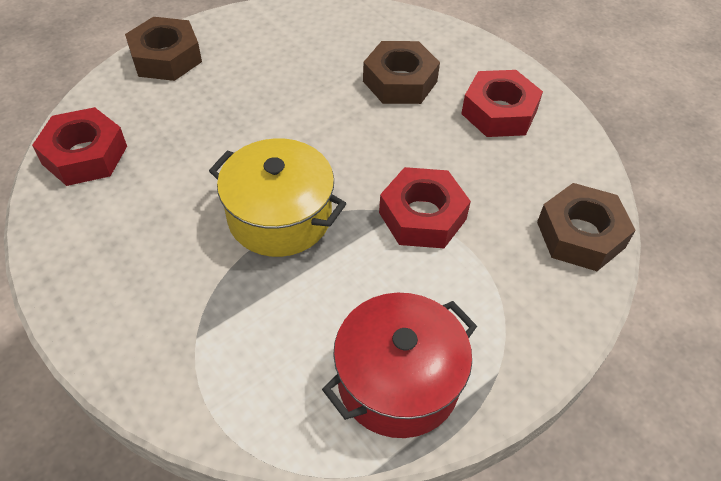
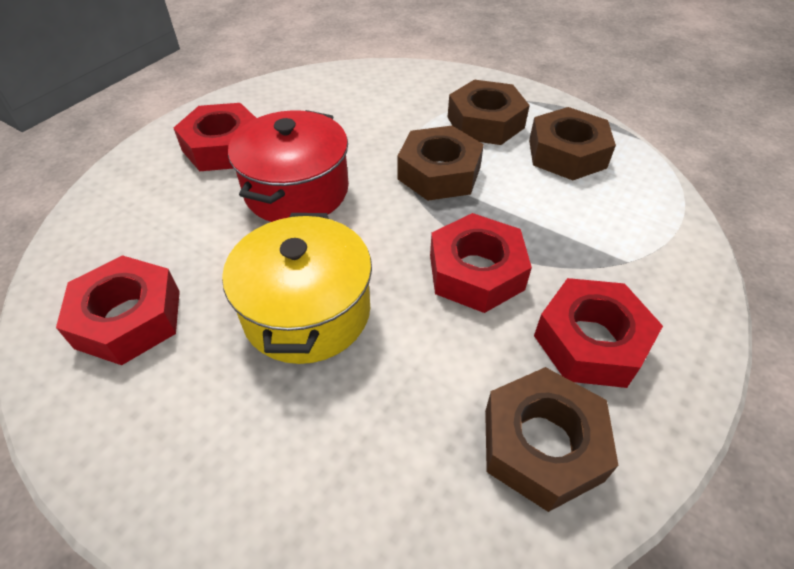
brown nut: [125,17,202,81] [363,41,440,104] [537,183,636,271] = 3 -> [397,126,484,201] [448,80,530,145] [485,367,619,512] [529,107,616,180] = 4
red nut: [32,107,127,186] [379,167,471,248] [461,70,543,137] = 3 -> [56,255,180,365] [174,103,256,171] [430,213,532,313] [534,278,663,388] = 4

